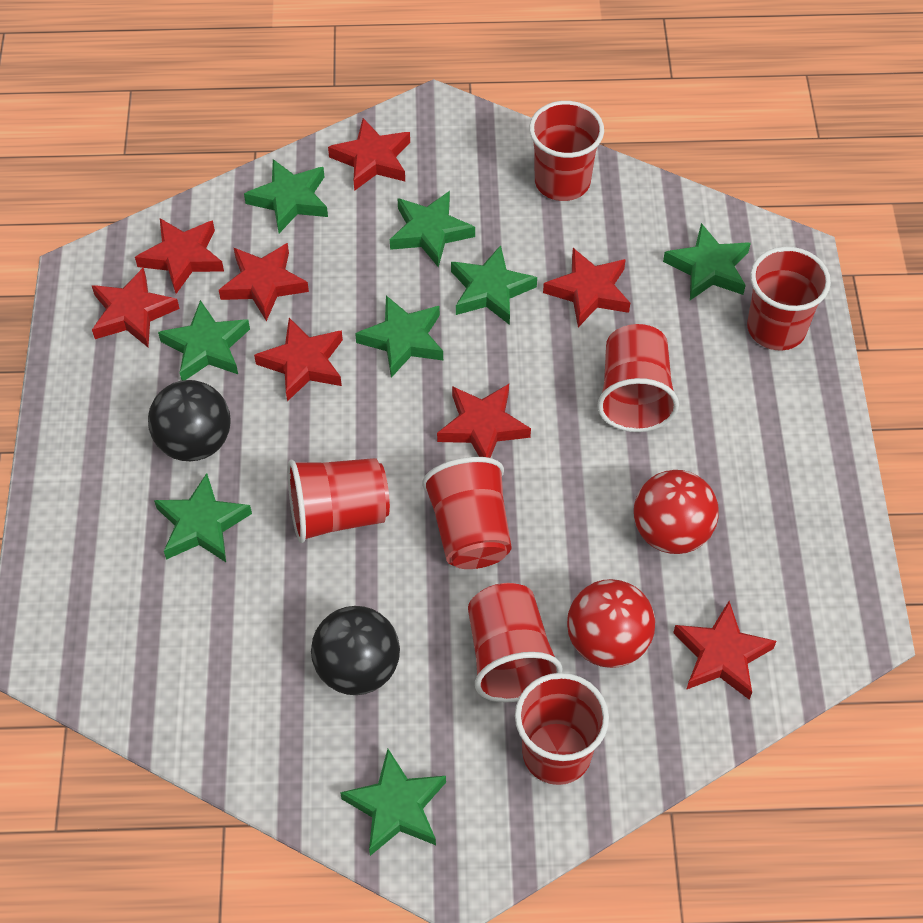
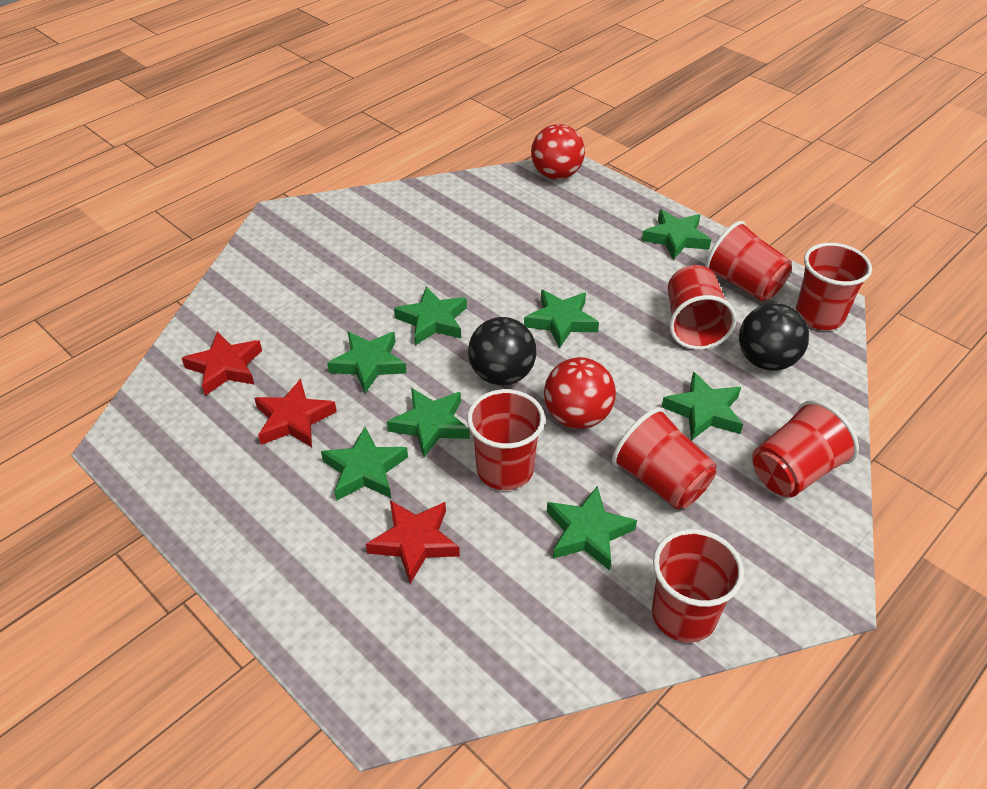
red star: [91,267,180,347] [135,218,224,294] [219,243,309,321] [254,318,343,401] [328,118,410,191] [437,384,531,458] [543,248,630,327] [673,601,776,700] = 8 -> [182,331,262,396] [254,379,337,447] [366,500,460,584] = 3

